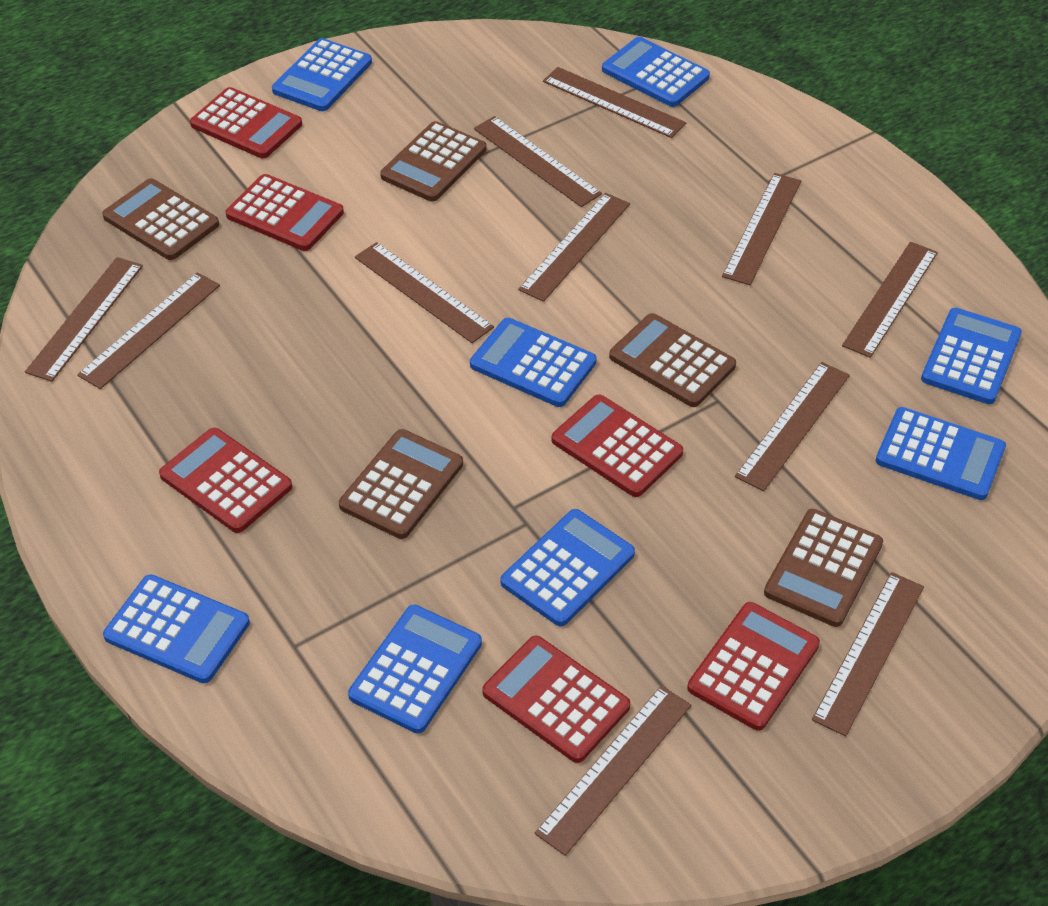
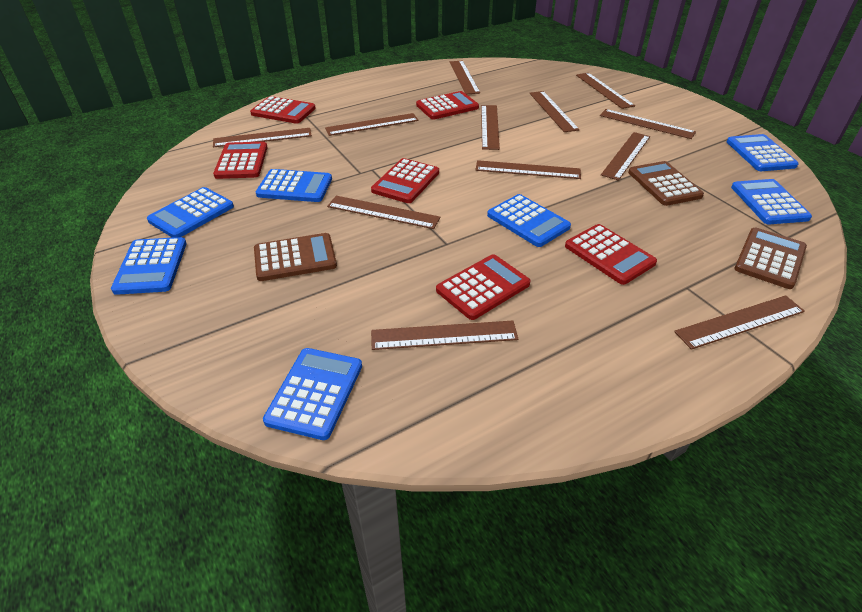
blue calculator: [103,574,250,683] [272,38,372,111] [348,605,482,734] [470,318,597,407] [501,509,635,626] [602,37,710,107] [876,407,1006,500] [921,308,1022,404] = 8 -> [111,237,187,295] [147,187,234,238] [256,169,332,202] [263,348,362,440] [487,194,571,247] [727,134,799,171] [731,179,812,224] = 7
brown calculator: [102,178,219,260] [339,429,463,539] [380,121,487,202] [609,313,736,407] [764,509,883,627] = 5 -> [254,233,337,281] [628,161,704,206] [734,228,807,289] = 3
brown ruler: [25,257,143,382] [77,272,220,389] [355,242,494,343] [474,116,602,207] [518,193,630,302] [535,685,691,856] [543,67,686,138] [722,173,801,285] [735,362,850,491] [812,572,924,736] [842,242,938,358] = 11 -> [213,128,312,147] [325,113,419,136] [327,196,441,229] [371,321,518,350] [450,61,480,94] [475,160,581,179] [481,105,500,150] [530,91,580,132] [576,73,635,109] [600,109,696,139] [601,132,650,181] [674,295,805,350] = 12

